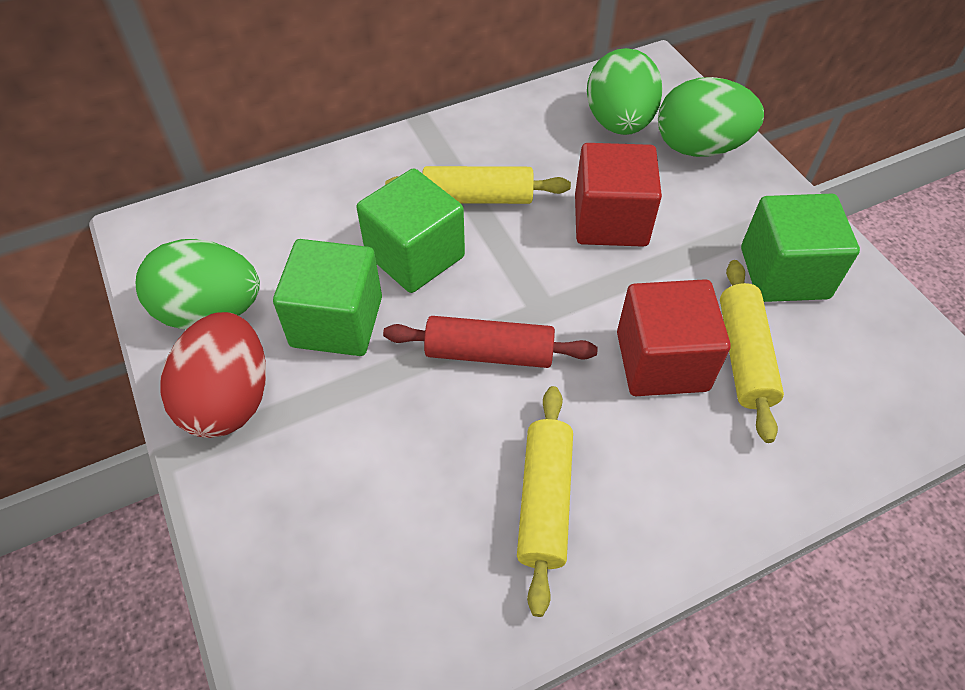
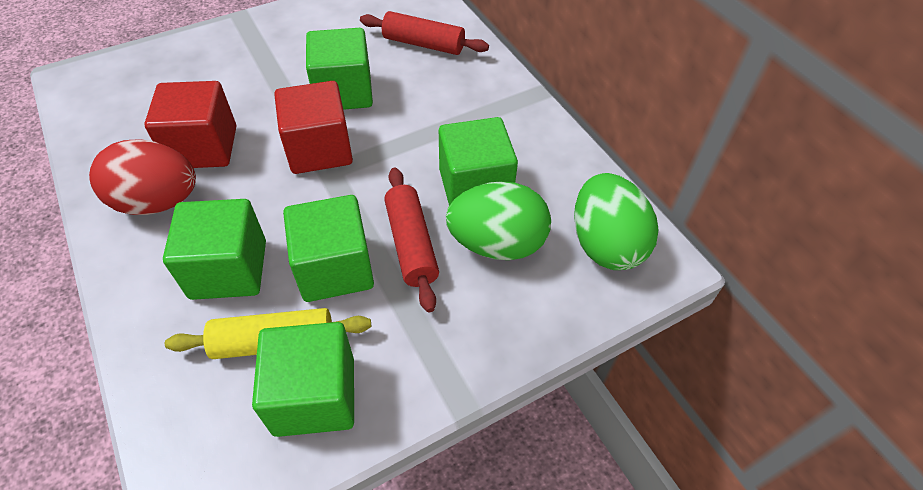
green cube: [273,239,382,356] [356,168,465,293] [741,194,860,302] = 3 -> [163,199,266,300] [252,322,354,437] [283,195,374,302] [306,28,373,110] [439,117,518,206] = 5
green egg: [136,239,260,329] [587,48,663,135] [658,77,764,157] = 3 -> [446,181,551,260] [574,173,658,270] = 2
red rolling pin: [383,316,598,368] = 1 -> [360,11,489,55] [384,168,439,312] = 2
yellow rolling pin: [385,166,571,204] [517,386,573,617] [720,260,784,443] = 3 -> [165,308,371,359] = 1

